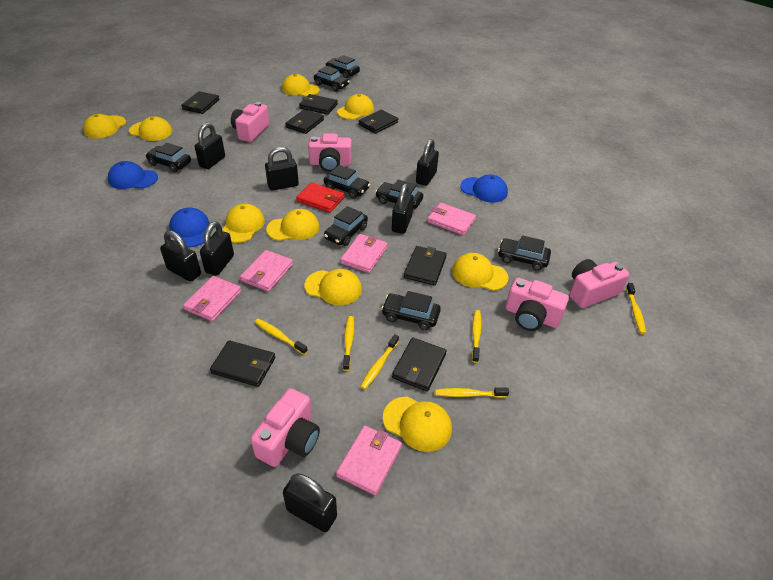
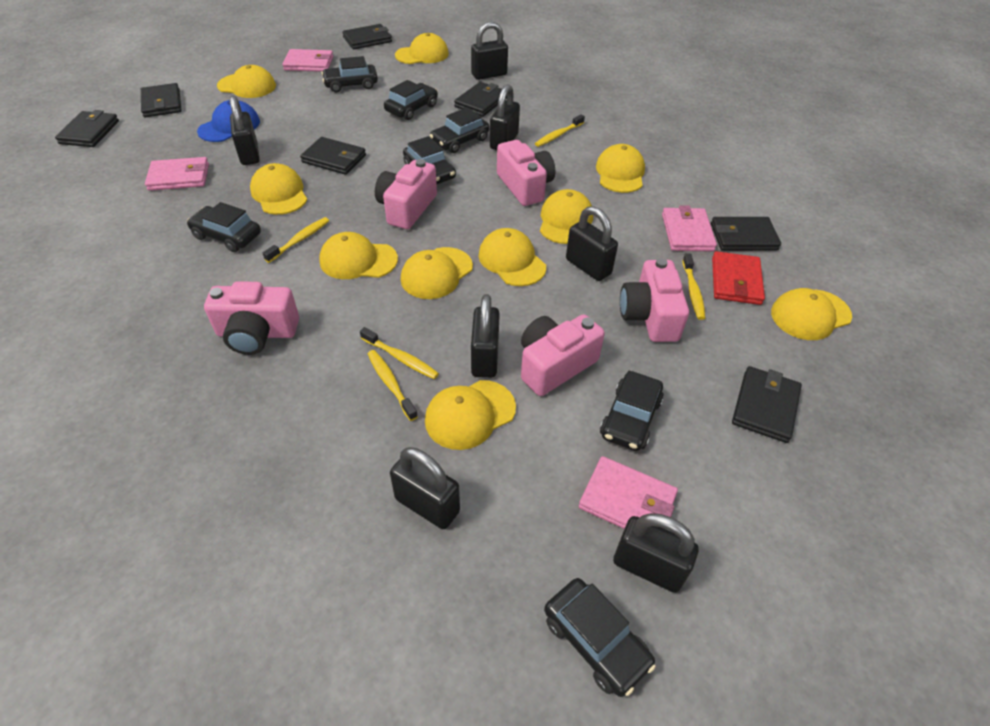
black car: [145,143,191,172] [314,66,350,92] [324,165,370,199] [324,206,368,246] [325,55,360,78] [375,180,423,209] [381,291,441,330] [498,235,551,271] = 8 -> [187,202,261,252] [321,56,378,92] [384,80,438,120] [403,136,456,184] [430,107,489,153] [544,578,656,697] [600,371,664,451] = 7
blue cap: [108,161,158,189] [169,208,210,247] [460,174,508,203] = 3 -> [197,100,260,142] = 1
pink wallet: [183,276,241,322] [240,250,293,292] [336,426,402,495] [340,234,388,273] [427,203,476,235] = 5 -> [145,157,209,191] [283,49,333,72] [579,456,678,529] [662,205,717,252] = 4
yellow cap: [83,114,126,138] [129,116,173,141] [222,204,265,243] [266,209,319,241] [282,74,320,97] [305,269,362,305] [337,94,374,120] [383,396,452,452] [452,253,508,291] = 9 -> [217,65,276,98] [250,163,307,215] [319,232,398,279] [395,33,449,64] [401,247,473,299] [425,380,516,450] [478,228,546,286] [540,189,593,244] [596,144,645,193] [771,288,852,340] = 10
yellow toothbrush: [255,319,308,355] [343,316,354,371] [360,334,399,390] [435,387,509,398] [472,310,482,363] [626,283,646,334] = 6 -> [263,217,329,263] [360,327,439,379] [368,350,418,421] [535,114,585,147] [682,253,705,320] = 5

